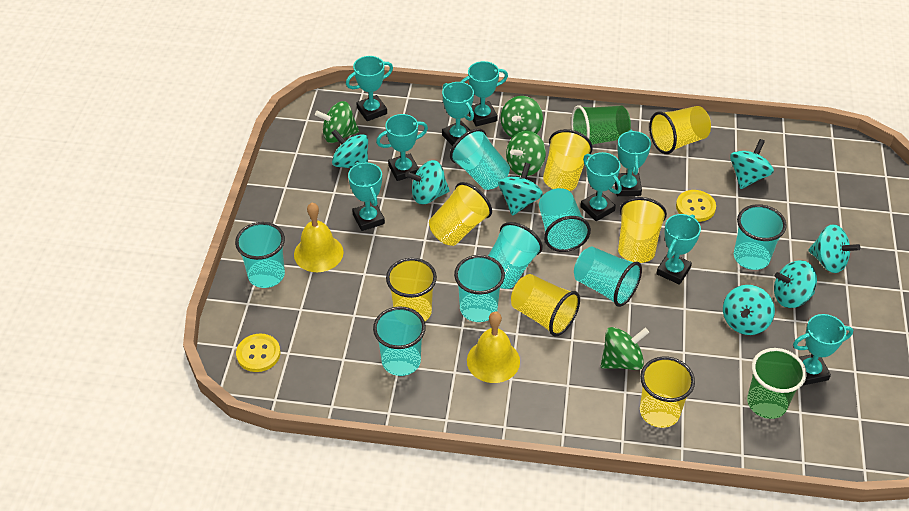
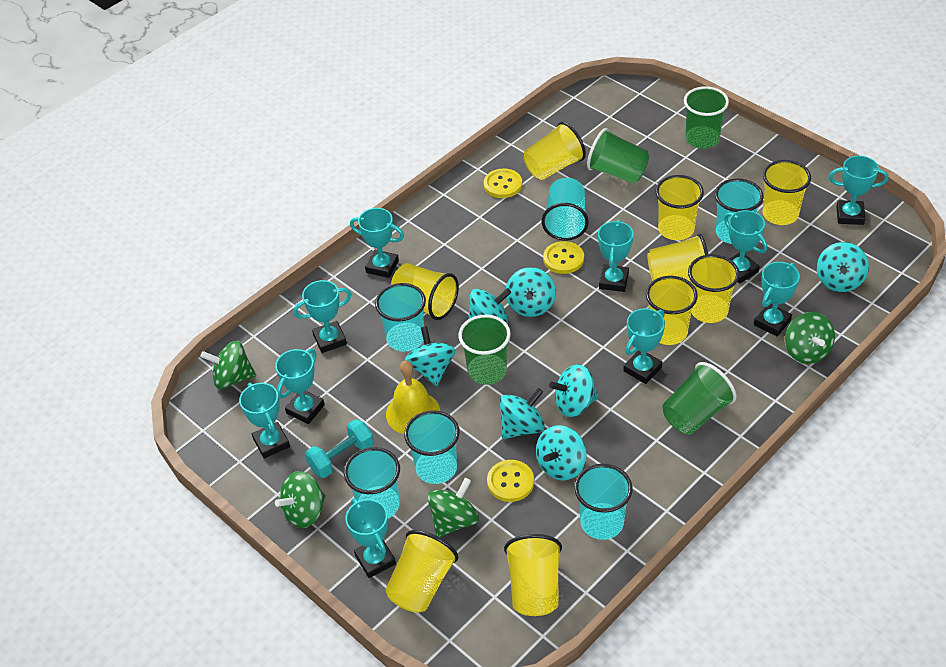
green cup: [571,105,631,145] [747,348,806,419] = 2 -> [458,315,511,385] [587,128,649,183] [662,362,736,434] [684,86,729,149] = 4
turquoise cup: [235,222,285,288] [373,307,426,376] [450,128,510,190] [454,255,505,322] [488,222,543,289] [539,188,591,252] [574,247,642,307] [734,204,787,270] = 8 -> [344,447,400,519] [375,283,426,352] [404,410,460,484] [542,178,589,241] [574,464,632,540] [715,178,763,244] = 6
turquoise dumbbell: none = 0 -> [305,419,374,478] = 1
turquoise trophy: [346,56,393,121] [348,162,385,231] [376,114,428,181] [442,82,474,146] [461,61,508,127] [580,152,622,221] [615,130,651,196] [656,214,701,285] [793,314,853,385] = 9 -> [239,383,290,459] [275,349,325,424] [293,280,352,353] [345,498,396,578] [350,208,404,278] [598,220,634,292] [623,308,665,384] [724,210,767,284] [754,262,800,337] [829,156,888,225] = 10
yellow bell: [294,203,344,272] [467,312,520,383] = 2 -> [386,360,440,434] = 1
yellow button: [236,334,280,372] [676,190,716,222] = 2 -> [484,169,522,198] [487,460,534,502] [543,241,584,274] = 3
yellow cup: [386,258,437,321] [429,182,492,246] [511,274,580,337] [543,129,593,191] [618,197,667,263] [640,357,695,428] [649,106,711,154] = 7 -> [385,530,458,613] [391,263,459,320] [504,534,562,616] [524,122,586,180] [646,276,698,345] [647,234,708,281] [655,175,704,240] [688,254,740,323] [763,160,811,225] = 9

